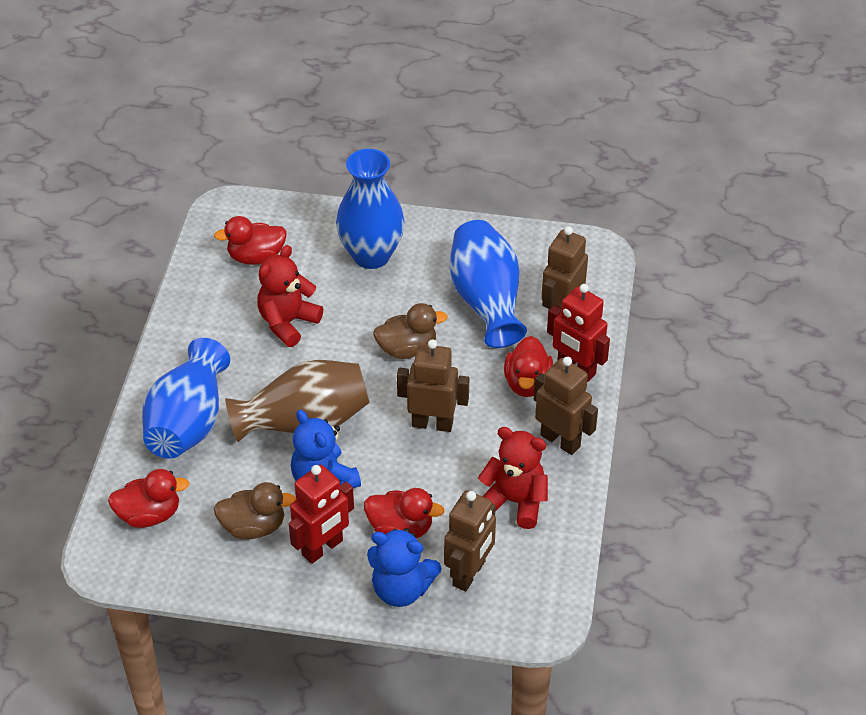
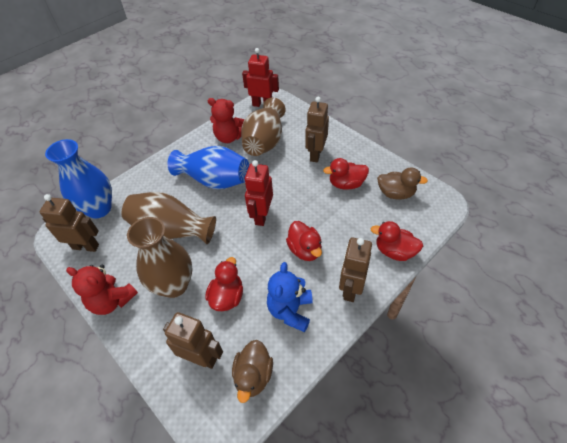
blue teddy bear: [291,410,361,488] [367,528,441,607] = 2 -> [267,262,313,332] = 1
blue vase: [142,338,230,459] [336,149,405,269] [449,220,527,348] = 3 -> [45,139,112,219] [168,146,249,189] = 2
brown vase: [225,360,370,442] = 1 -> [122,192,216,244] [127,217,192,298] [241,97,286,156] = 3

